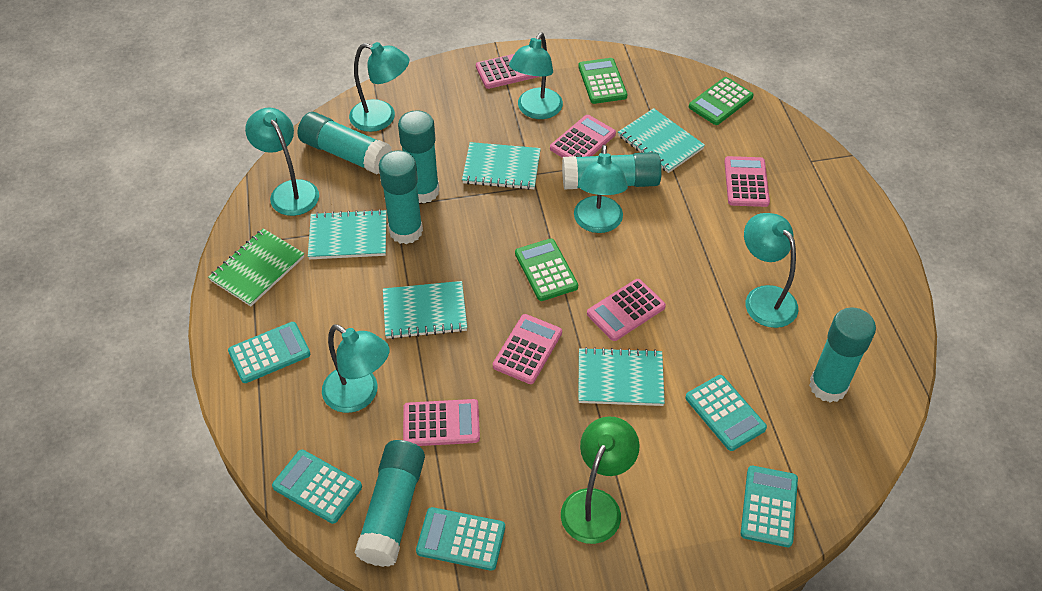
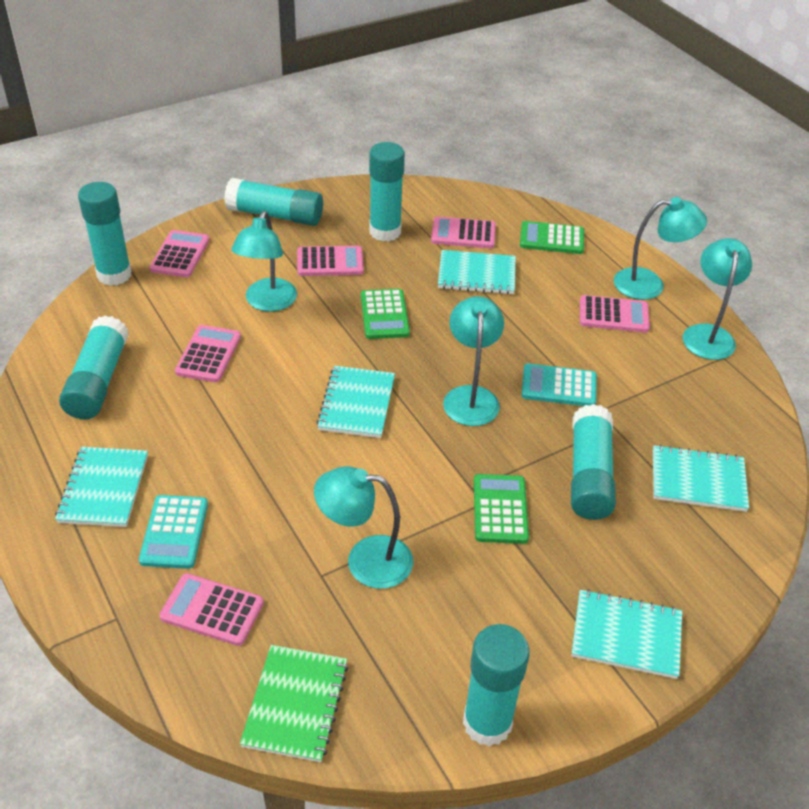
green lamp: [561,416,640,544] = 1 -> none = 0
turquoise calculator: [228,322,310,383] [272,450,362,524] [416,507,505,571] [685,375,767,451] [741,466,798,547] = 5 -> [139,495,208,569] [521,363,597,406] = 2
turquoise lamp: [245,107,319,216] [322,324,389,413] [349,42,409,132] [509,33,563,119] [574,145,628,233] [744,213,798,328] = 6 -> [231,211,297,312] [314,466,413,589] [443,296,504,426] [614,197,707,300] [683,238,752,360] = 5

